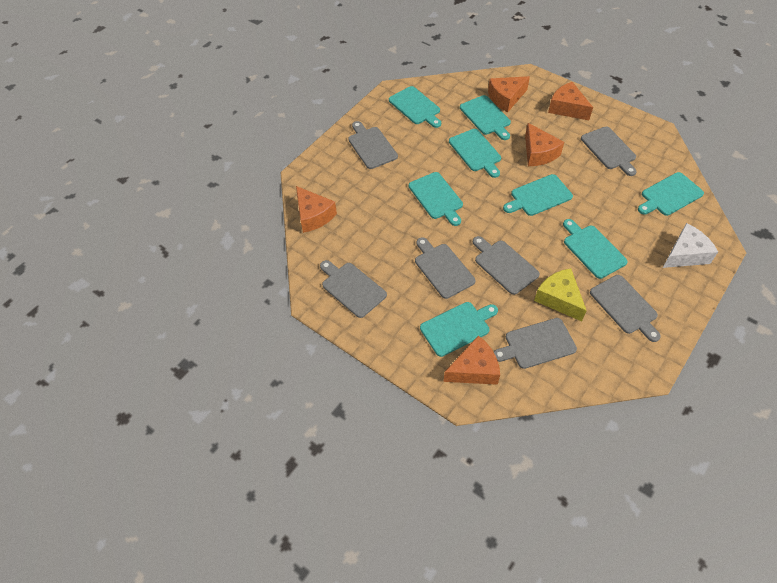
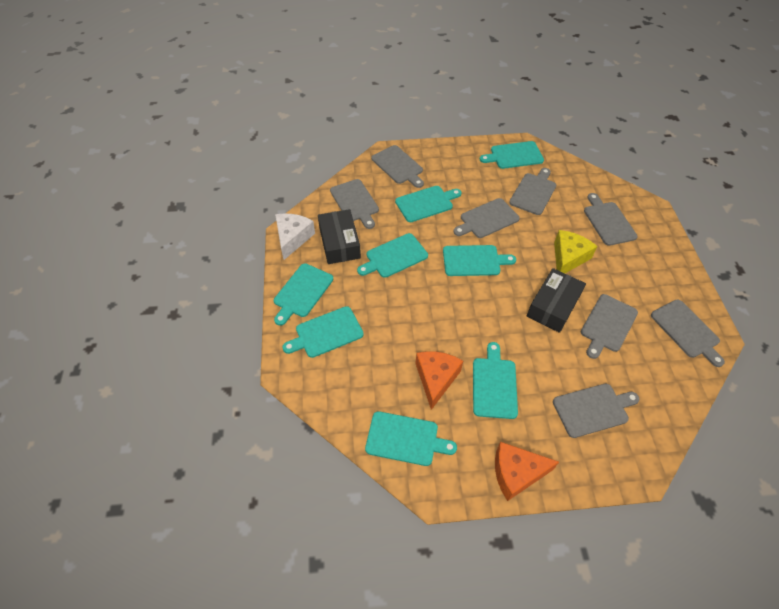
black box: none = 0 -> [318,209,361,264] [527,268,586,333] = 2
grey cutting board: [320,260,387,318] [348,121,398,169] [415,237,476,299] [473,236,540,295] [494,318,577,369] [581,127,637,176] [590,275,661,342] = 7 -> [330,179,379,229] [372,145,424,188] [454,198,520,238] [509,168,556,215] [553,384,639,438] [581,294,638,359] [584,193,638,246] [651,300,725,367] = 8
orange cheese: [296,186,337,233] [443,335,500,385] [488,76,530,112] [525,123,564,166] [548,82,593,120] = 5 -> [415,351,463,410] [495,442,559,501] = 2

